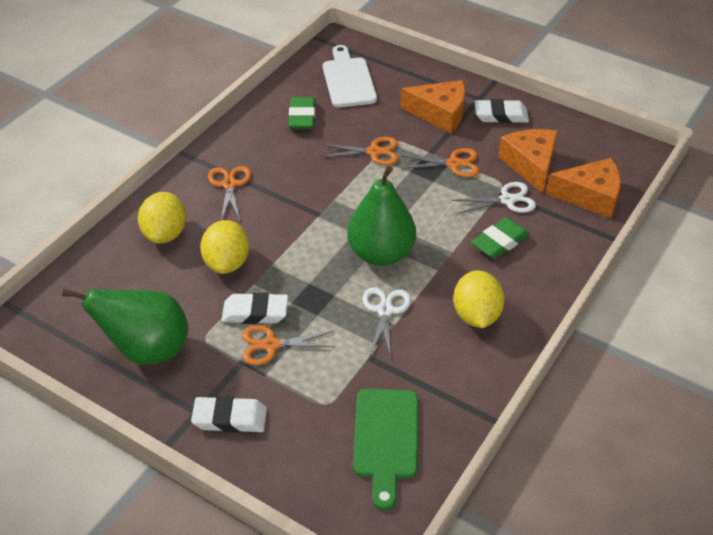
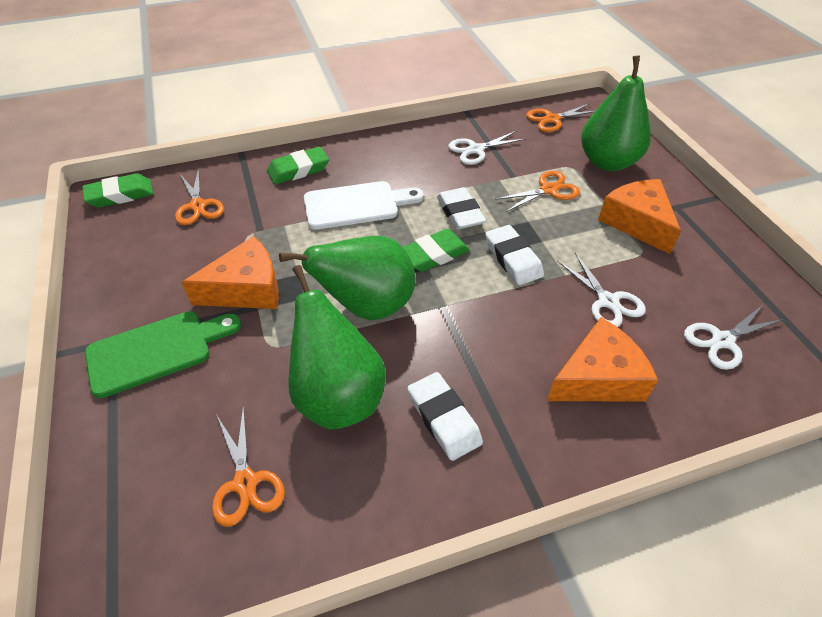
green eraser: [289,97,316,129] [471,217,530,259] = 2 -> [82,173,153,208] [267,147,329,184] [403,229,470,272] = 3
green pear: [62,289,188,365] [347,166,416,266] = 2 -> [279,236,415,320] [288,265,386,429] [581,55,651,171] = 3
white scissors: [362,287,411,359] [452,182,536,214] = 2 -> [449,131,526,165] [557,253,646,327] [684,306,784,370] = 3
yellow lemon: [138,192,186,243] [200,220,249,274] [453,270,505,328] = 3 -> none = 0

